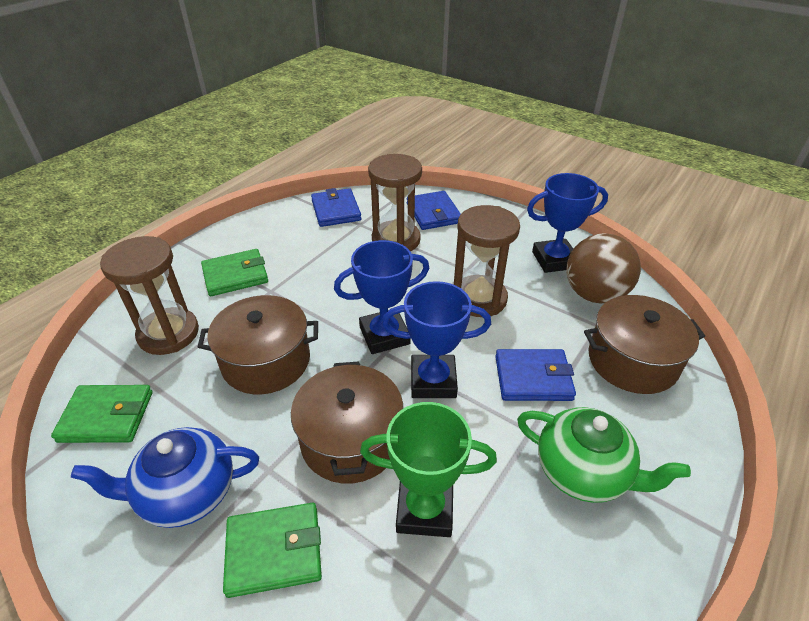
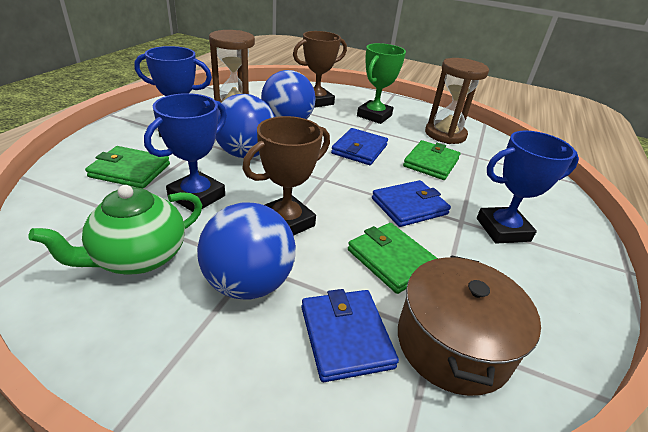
blue ball: none = 0 -> [197,202,296,300] [215,94,275,158] [261,70,316,119] = 3
blue teapot: [71,427,259,528] = 1 -> none = 0
brown ball: [566,233,641,303] = 1 -> none = 0
brown hourglass: [100,236,199,355] [368,154,422,251] [454,205,520,317] = 3 -> [209,30,255,103] [425,58,489,144] = 2
brown pot: [198,295,318,394] [291,362,403,484] [584,295,705,394] = 3 -> [398,256,541,396] = 1
brown trophy: none = 0 -> [242,116,330,236] [293,31,347,108] = 2

